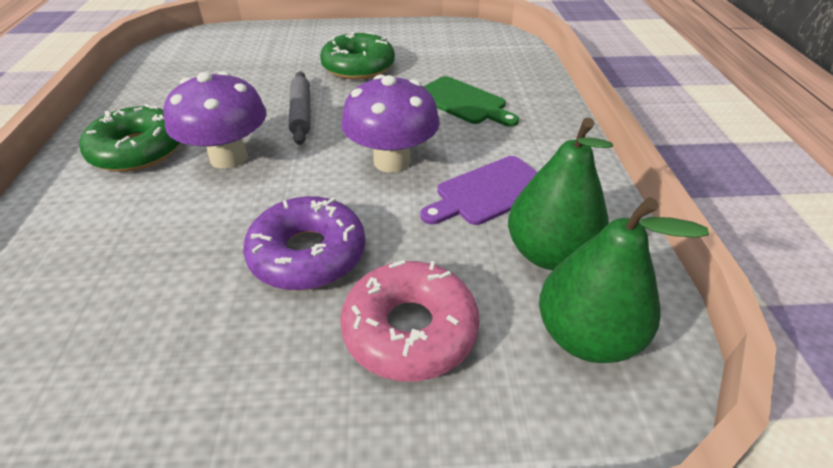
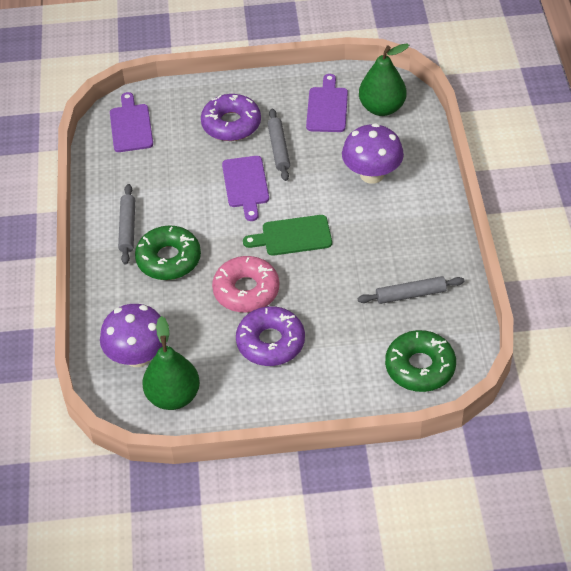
grey rolling pin: [289,71,310,145] = 1 -> [118,184,135,265] [268,109,290,181] [358,276,464,304] = 3
purple cutting board: [420,156,537,225] = 1 -> [110,92,153,152] [222,156,269,221] [306,74,348,132] = 3
purple donut: [243,196,365,290] = 1 -> [201,94,261,141] [236,306,305,366] = 2

